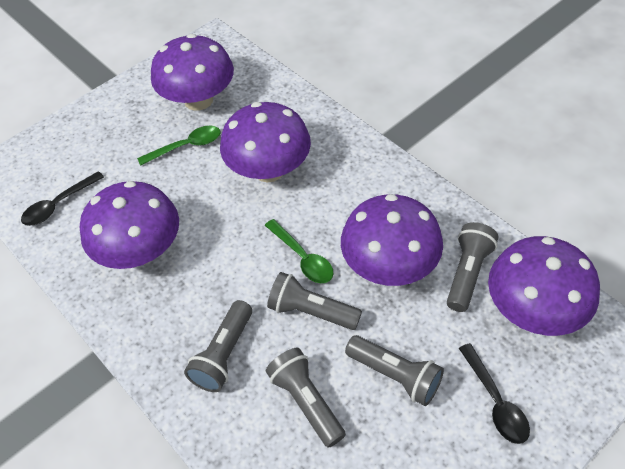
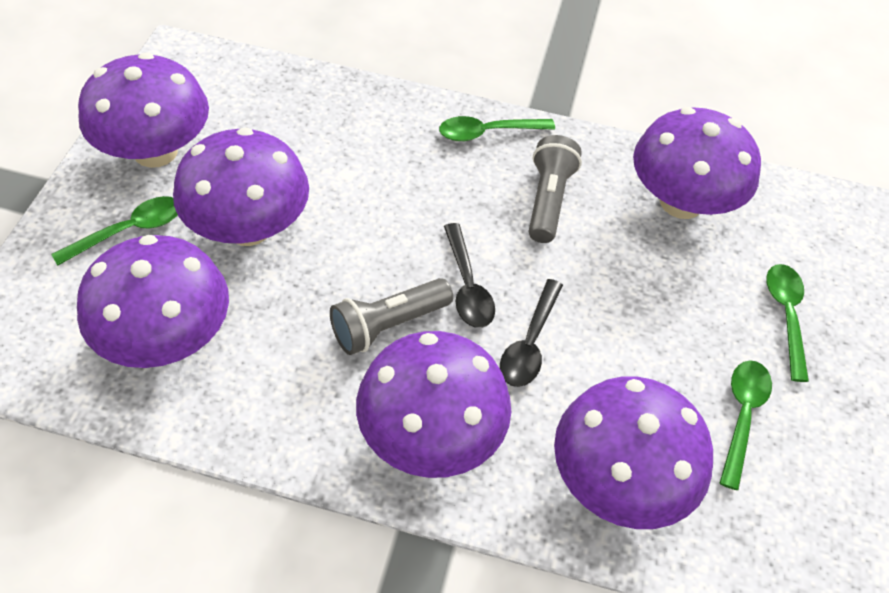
green spoon: [137,126,221,166] [265,219,333,283] = 2 -> [51,196,178,266] [439,116,555,141] [719,360,772,490] [766,264,809,382] = 4
grey flashlight: [184,300,252,392] [266,348,346,448] [267,272,362,330] [345,335,444,406] [447,222,498,312] = 5 -> [330,278,453,355] [529,135,582,243] = 2
purple mushroom: [80,181,179,269] [151,34,234,111] [220,102,311,182] [341,194,443,286] [488,236,600,336] = 5 -> [77,235,229,368] [78,52,209,168] [173,127,309,246] [356,331,511,478] [554,376,713,529] [633,107,761,219] = 6

